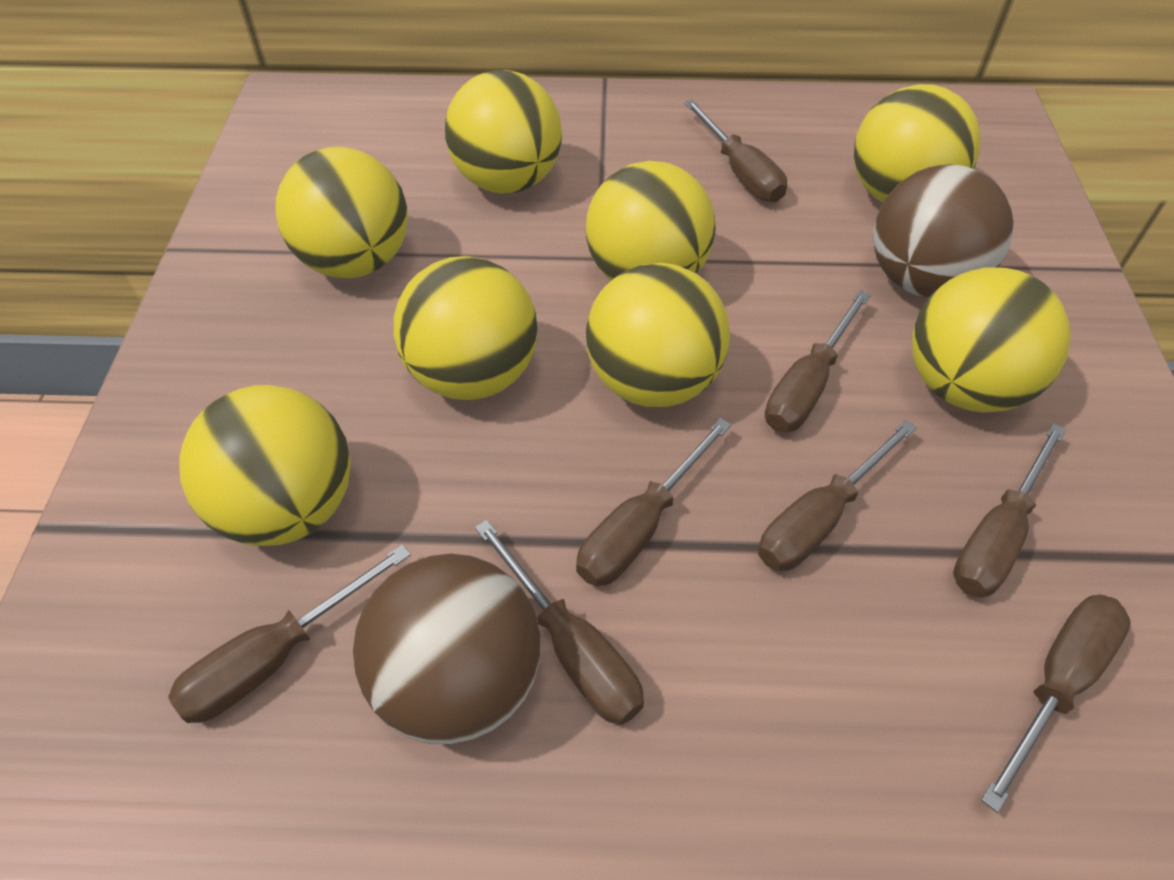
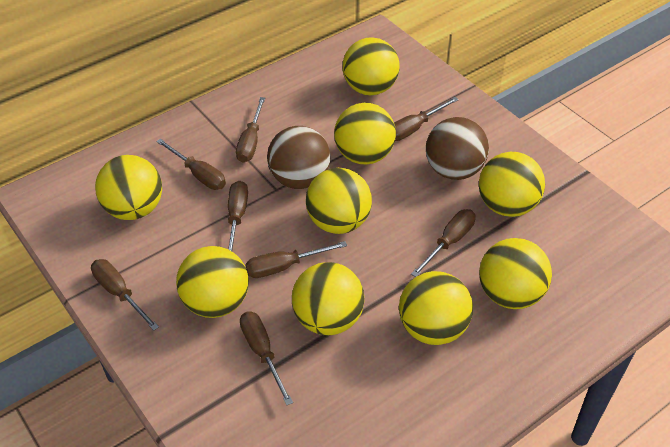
yellow ball: [179,385,351,546] [276,147,408,278] [394,256,538,400] [445,70,562,194] [586,161,715,281] [586,263,730,407] [854,84,981,203] [912,267,1071,413] = 8 -> [95,155,162,220] [176,246,249,318] [292,262,364,336] [306,168,372,234] [334,103,396,165] [342,37,400,95] [399,271,473,345] [479,152,545,217] [479,238,552,309] = 9

